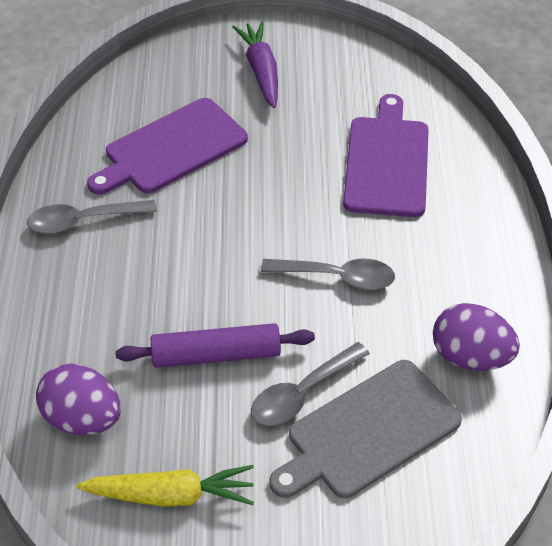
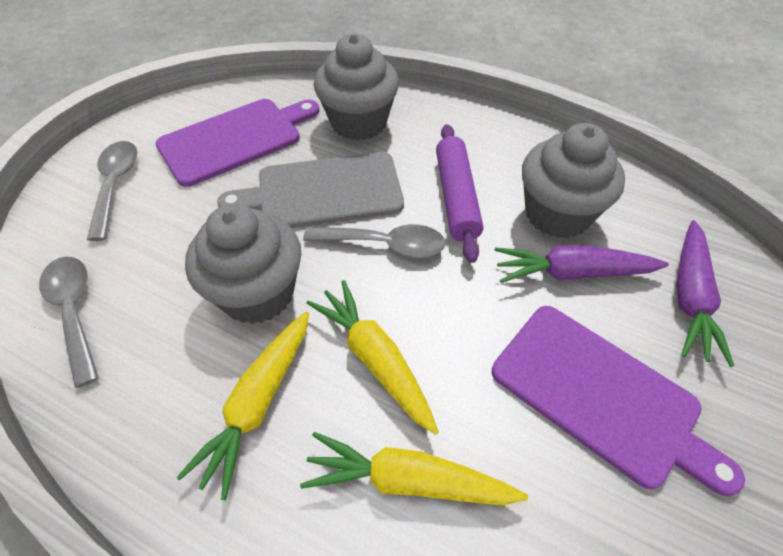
grey cupcake: none = 0 -> [185,204,302,324] [314,33,399,141] [522,123,625,238] = 3
purple carrot: [232,21,278,108] = 1 -> [494,245,669,283] [676,220,734,367] = 2
purple egg: [36,363,121,435] [433,303,520,371] = 2 -> none = 0
yellow carrot: [76,465,254,507] = 1 -> [177,311,309,500] [300,432,528,505] [306,280,439,435] = 3

